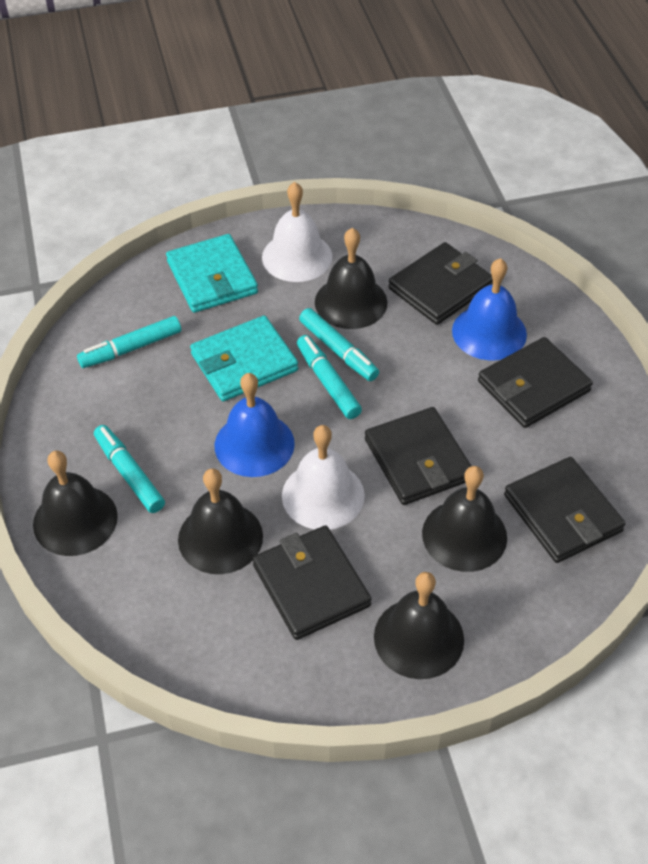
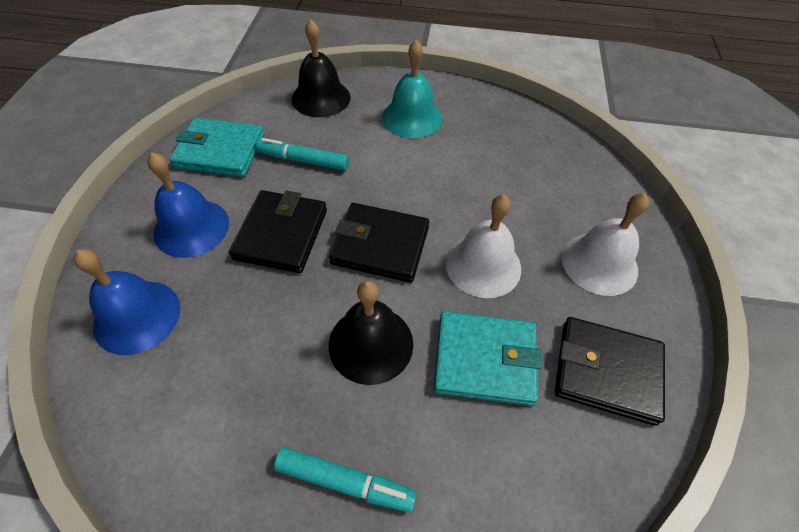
black bell: [33,451,118,556] [178,468,263,574] [315,228,388,329] [374,572,464,679] [422,466,507,572] = 5 -> [291,19,351,117] [329,281,413,385] = 2
black wallet: [253,525,371,640] [365,407,471,505] [388,242,493,325] [478,337,593,428] [504,457,626,563] = 5 -> [229,190,327,273] [329,203,429,282] [555,317,665,426] = 3
turquoise bell: none = 0 -> [382,40,442,138] = 1
turquoise marker: [77,316,181,368] [94,425,165,513] [297,335,362,419] [299,308,379,381] = 4 -> [256,138,349,171] [274,447,417,513] = 2

